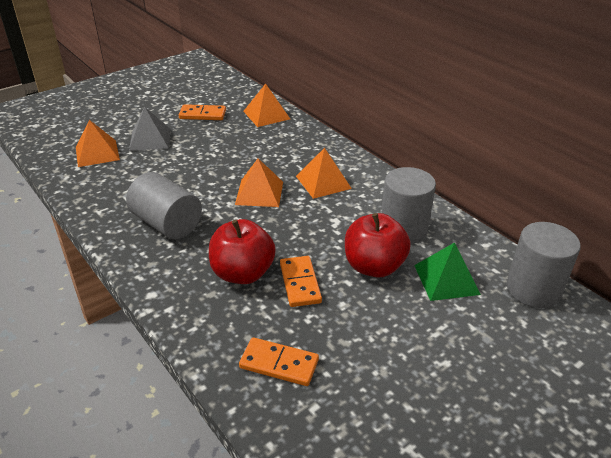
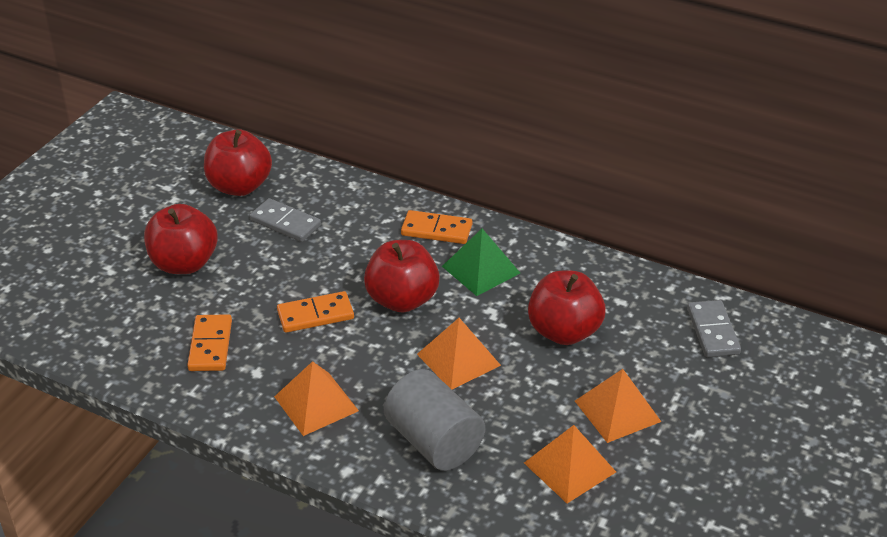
grey cylinder: [126,172,202,239] [381,167,436,244] [507,222,581,308] = 3 -> [384,369,485,471] = 1
grey domino: none = 0 -> [249,198,321,242] [687,300,741,357] = 2
grey pyramid: [129,107,171,151] = 1 -> none = 0
red apple: [209,219,276,284] [345,213,411,278] = 2 -> [144,204,218,274] [204,130,272,196] [364,240,440,312] [528,271,606,345] = 4

